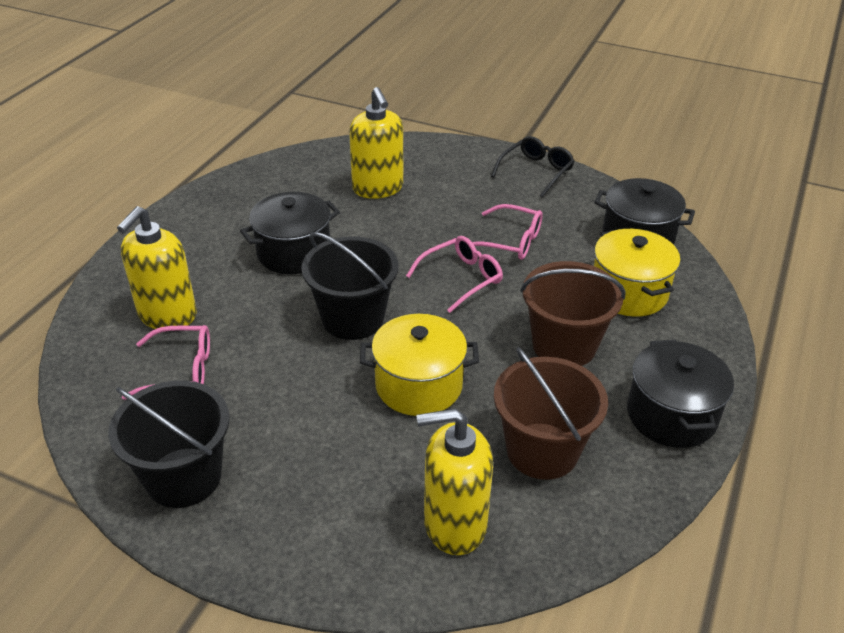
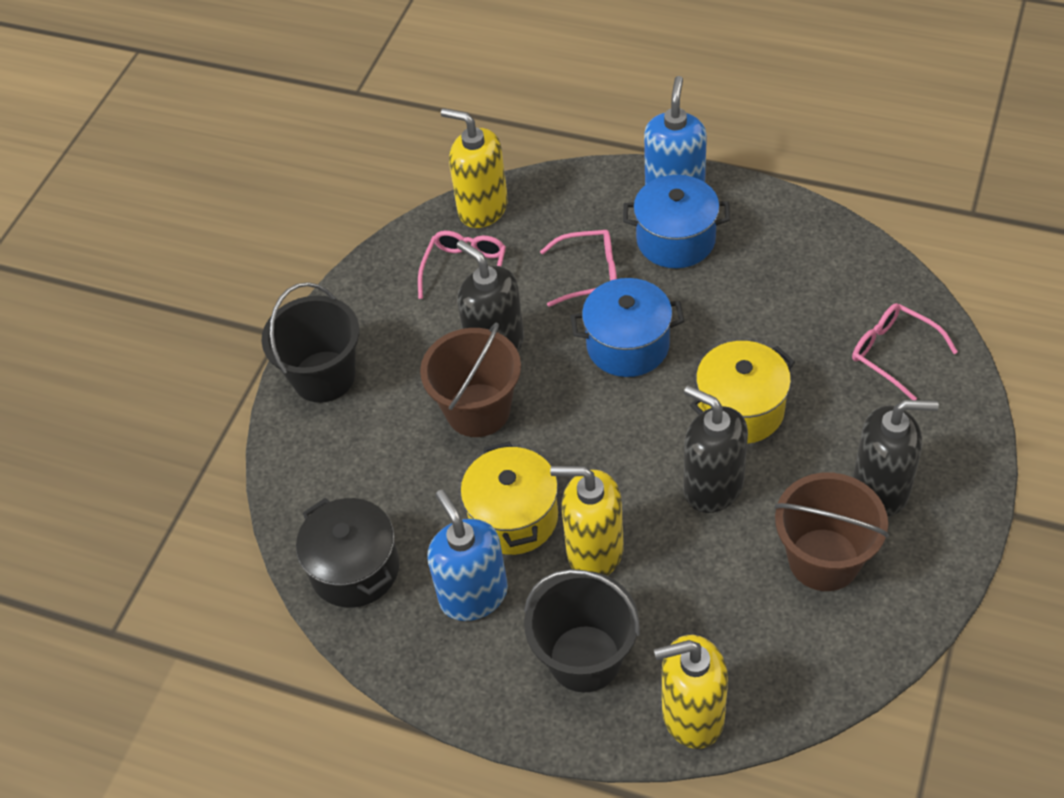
black glasses: [491,136,575,198] = 1 -> none = 0
black pot: [240,192,340,274] [594,178,695,245] [627,340,734,448] = 3 -> [296,498,399,608] = 1
black soap dispenser: none = 0 -> [457,240,524,351] [683,386,748,513] [853,400,939,516] = 3
blue pot: none = 0 -> [571,278,684,377] [623,175,730,268] = 2
blue soap dispenser: none = 0 -> [427,490,508,621] [644,76,707,185] = 2

